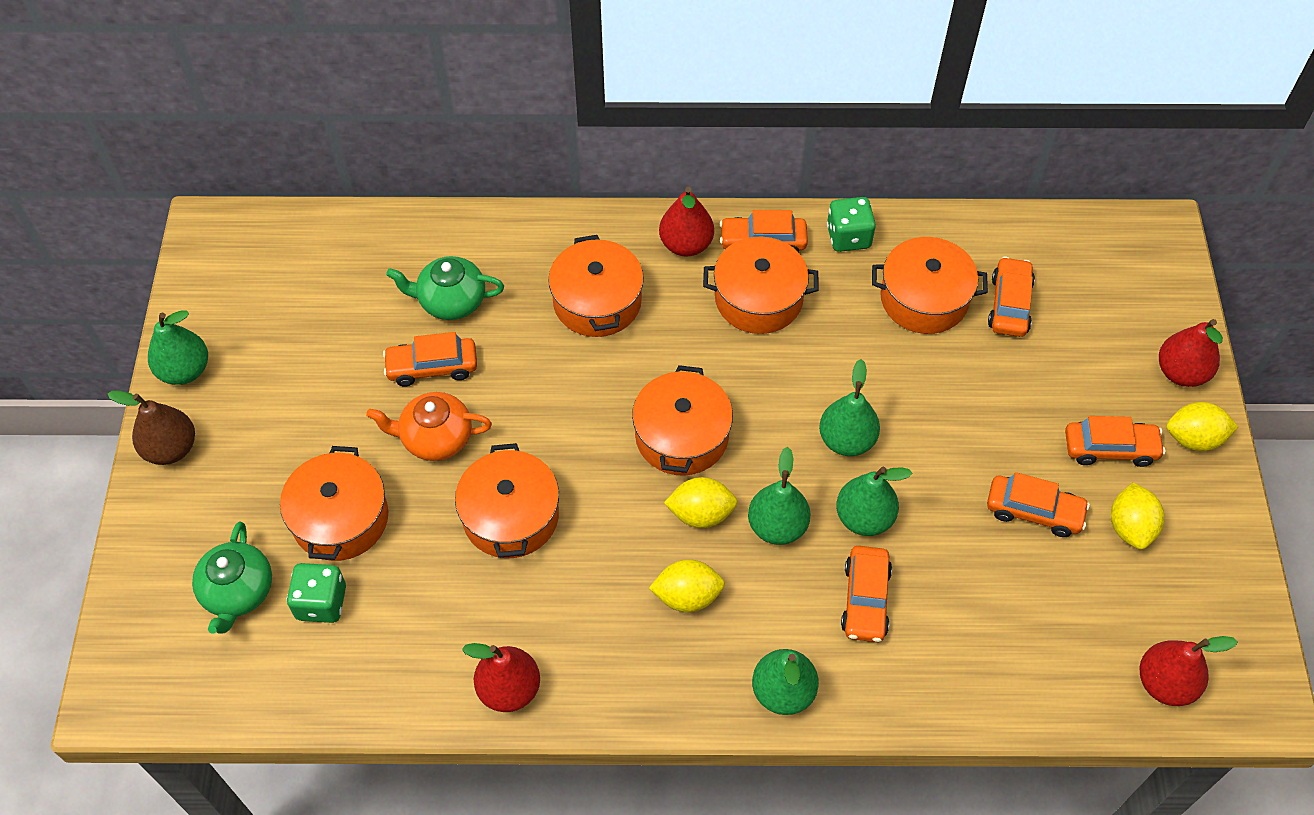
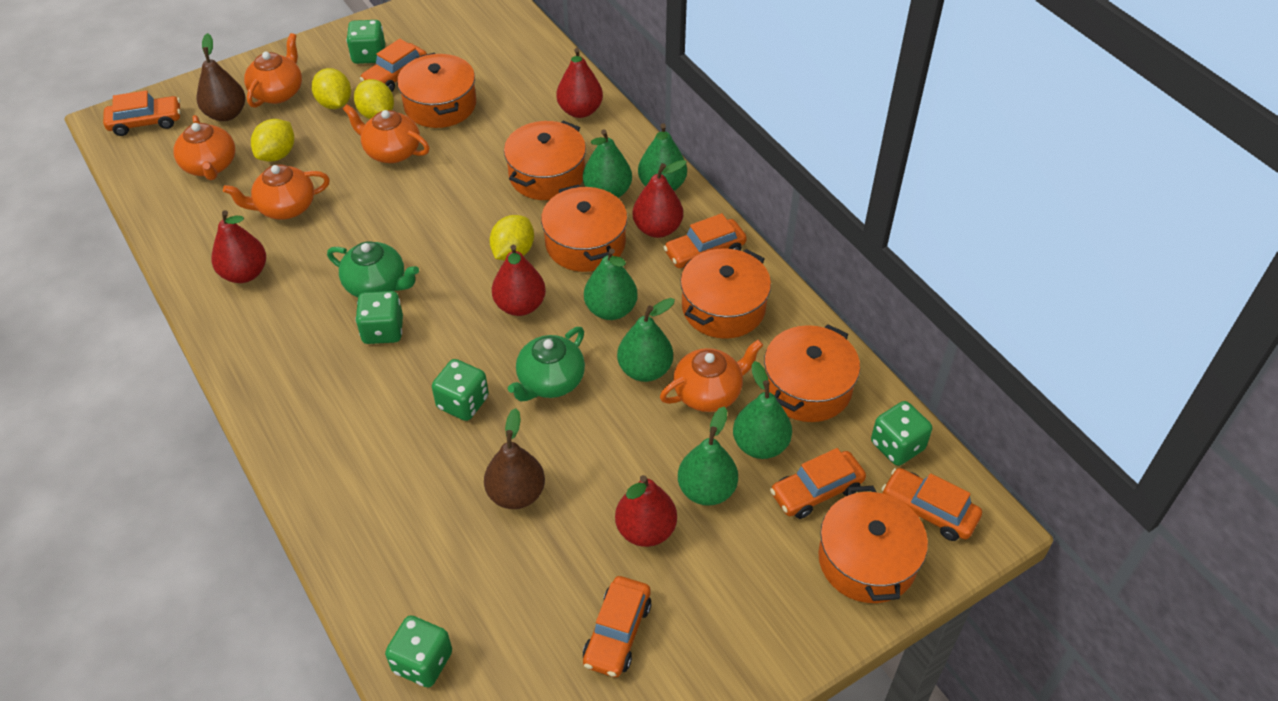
brown pear: [107,391,195,465] = 1 -> [197,33,245,121] [484,408,545,509] = 2
green dice: [287,563,346,623] [827,197,876,252] = 2 -> [346,20,385,64] [355,291,403,344] [385,615,452,688] [432,359,489,421] [871,401,932,466] = 5
green pear: [148,311,208,385] [748,447,810,545] [752,649,819,715] [819,359,880,456] [836,467,912,536] = 5 -> [583,129,632,198] [584,248,638,320] [617,298,675,382] [638,123,687,191] [678,407,738,506] [733,361,792,459] = 6
orange teapot: [366,392,492,461] = 1 -> [173,115,235,180] [223,164,330,219] [244,33,302,108] [343,104,429,163] [660,340,763,412] = 5
red pear: [462,643,540,712] [659,187,714,257] [1139,636,1238,706] [1159,319,1223,387] = 4 -> [211,210,266,283] [492,245,546,316] [556,48,603,118] [615,475,677,547] [633,160,687,238] = 5

